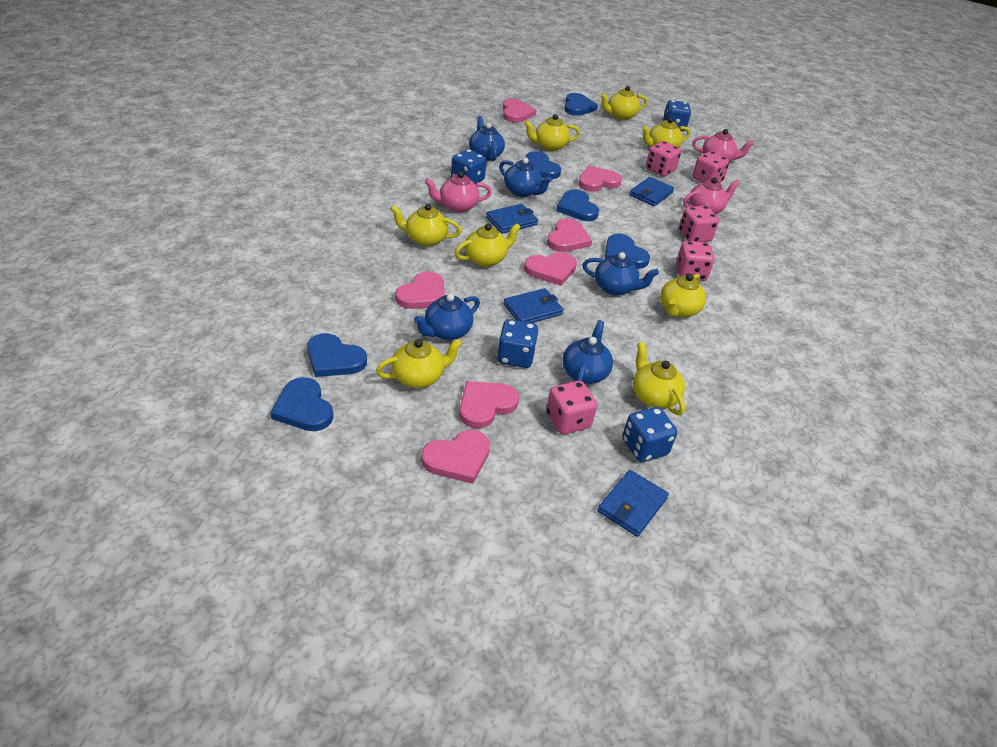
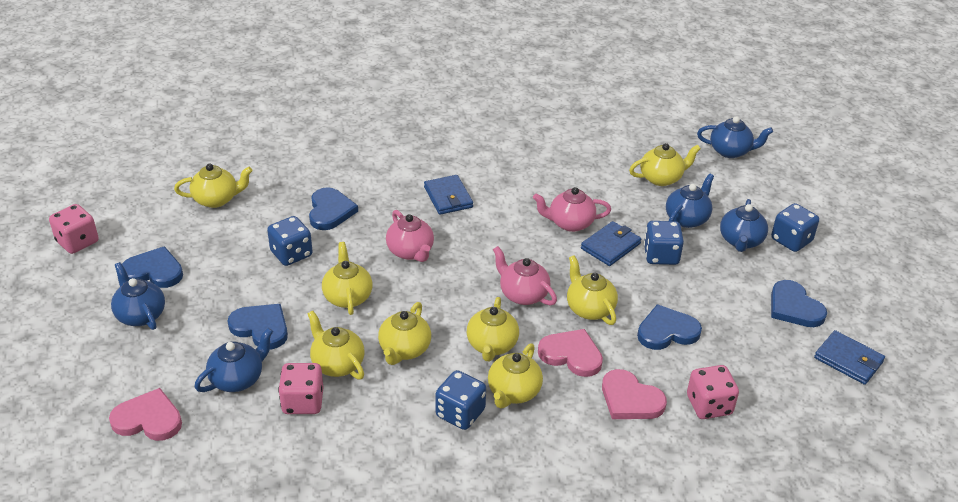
blue heart: [270,377,333,431] [307,333,367,377] [525,151,561,179] [556,189,599,221] [564,93,598,116] [605,234,650,269] = 6 -> [122,246,183,288] [228,304,288,350] [309,187,358,230] [637,304,702,350] [771,280,827,327] = 5
blue wallet: [486,204,538,234] [504,288,563,323] [597,470,669,537] [629,177,674,206] = 4 -> [424,175,473,215] [581,221,641,266] [814,330,885,385] = 3
pink dice: [546,381,597,434] [646,141,681,177] [676,241,714,281] [679,206,719,242] [692,151,730,183] = 5 -> [49,204,99,254] [278,363,323,414] [687,365,739,419] = 3
pink heart: [395,271,445,309] [421,430,490,484] [459,381,519,428] [503,99,537,123] [524,252,577,286] [547,219,592,252] [578,166,622,192] = 7 -> [109,388,182,441] [538,329,603,377] [602,369,667,419] = 3

